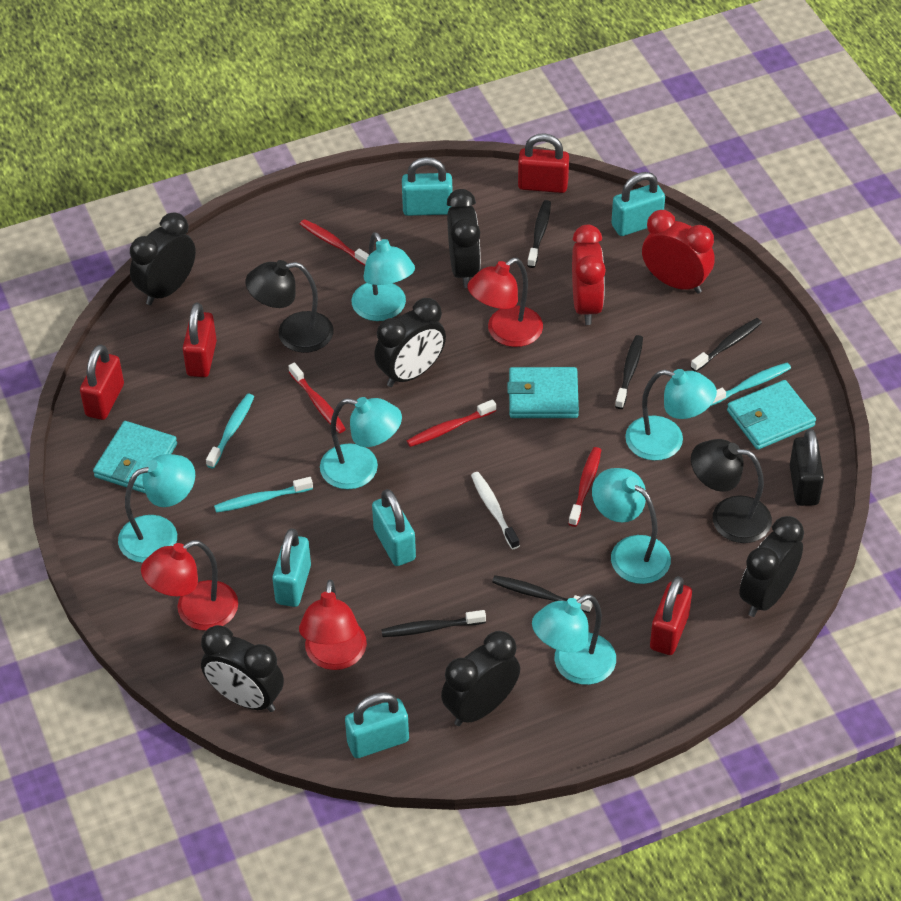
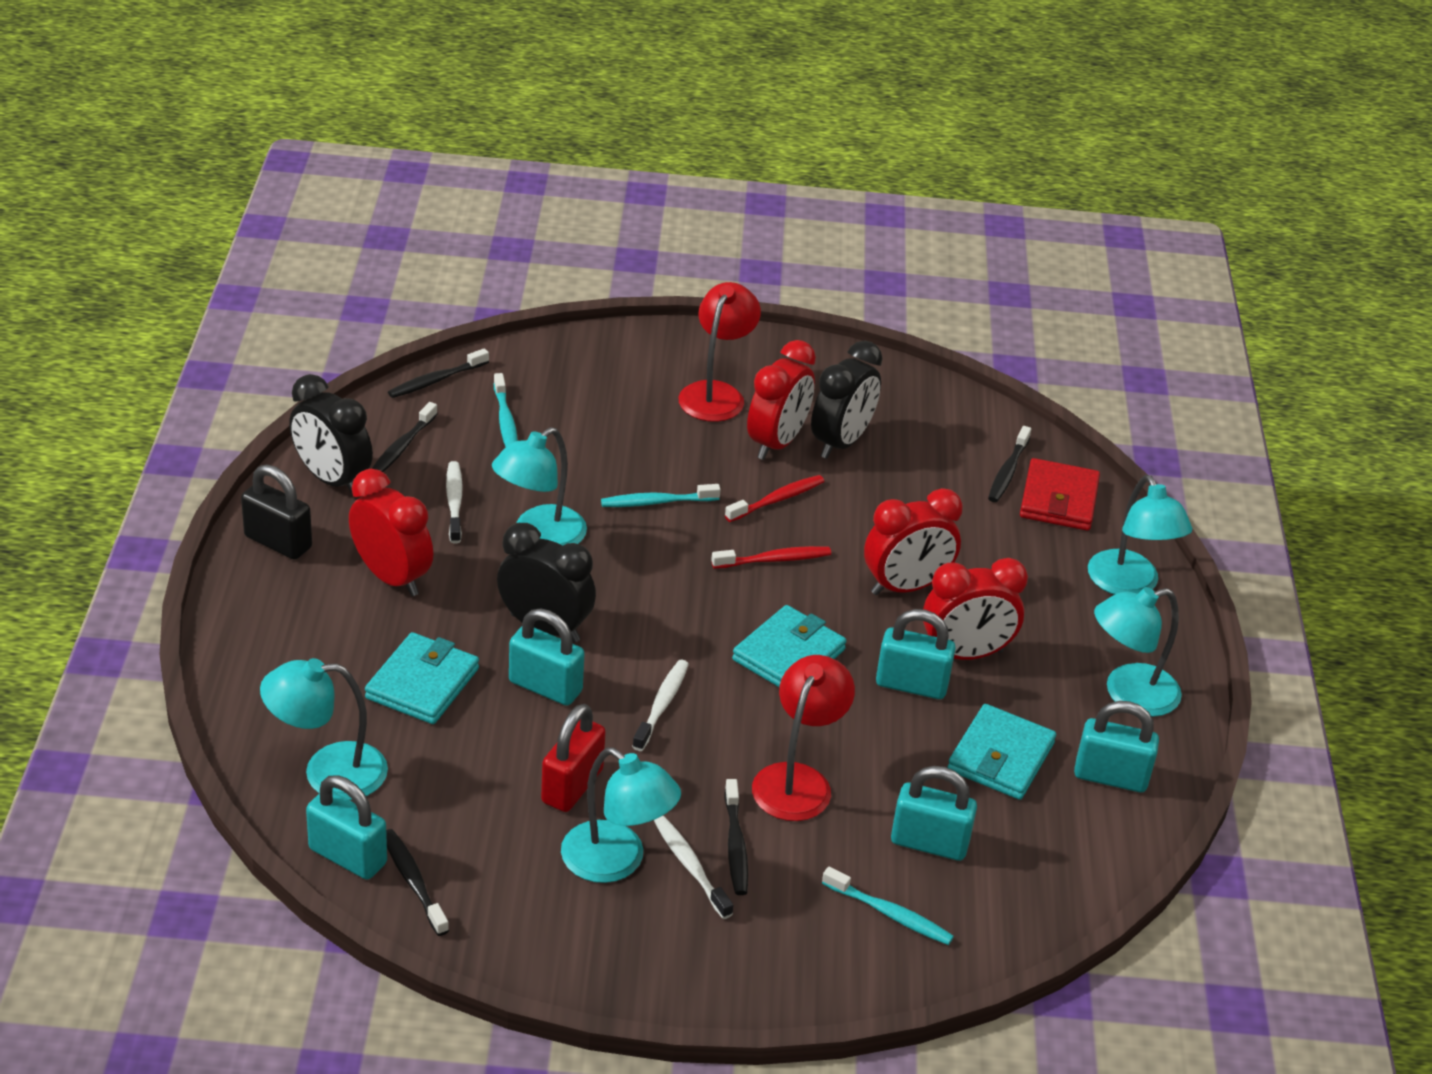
black clock: [130,212,196,305] [201,625,284,712] [374,298,446,387] [441,631,520,726] [447,189,481,288] [739,516,804,617] = 6 -> [289,374,373,496] [497,523,596,643] [811,340,883,459] = 3
black lamp: [245,260,333,353] [691,439,772,543] = 2 -> none = 0
red clock: [572,225,606,325] [642,210,715,294] = 2 -> [349,469,433,596] [747,340,816,460] [864,488,962,595] [923,558,1028,660] = 4
red lamp: [141,540,238,630] [299,580,367,670] [467,258,543,347] = 3 -> [678,282,761,422] [752,655,855,821] = 2
red padlock: [80,344,124,420] [182,303,217,377] [518,133,569,193] [650,576,692,655] = 4 -> [541,704,606,812] = 1
red toothbrush: [288,362,346,433] [300,219,369,266] [407,399,496,447] [568,447,601,527] = 4 -> [711,546,831,569] [725,475,825,522] = 2
red wallet: none = 0 -> [1020,458,1100,531] = 1
turquoise lamp: [118,454,195,563] [320,397,402,489] [351,232,415,321] [532,594,616,685] [592,468,671,584] [625,369,717,461] = 6 -> [260,658,388,800] [492,427,587,546] [561,747,681,883] [1088,475,1192,595] [1094,587,1182,717] = 5
white toothbrush: [471,472,520,549] = 1 -> [446,461,463,544] [632,660,689,751] [654,816,734,919] = 3

